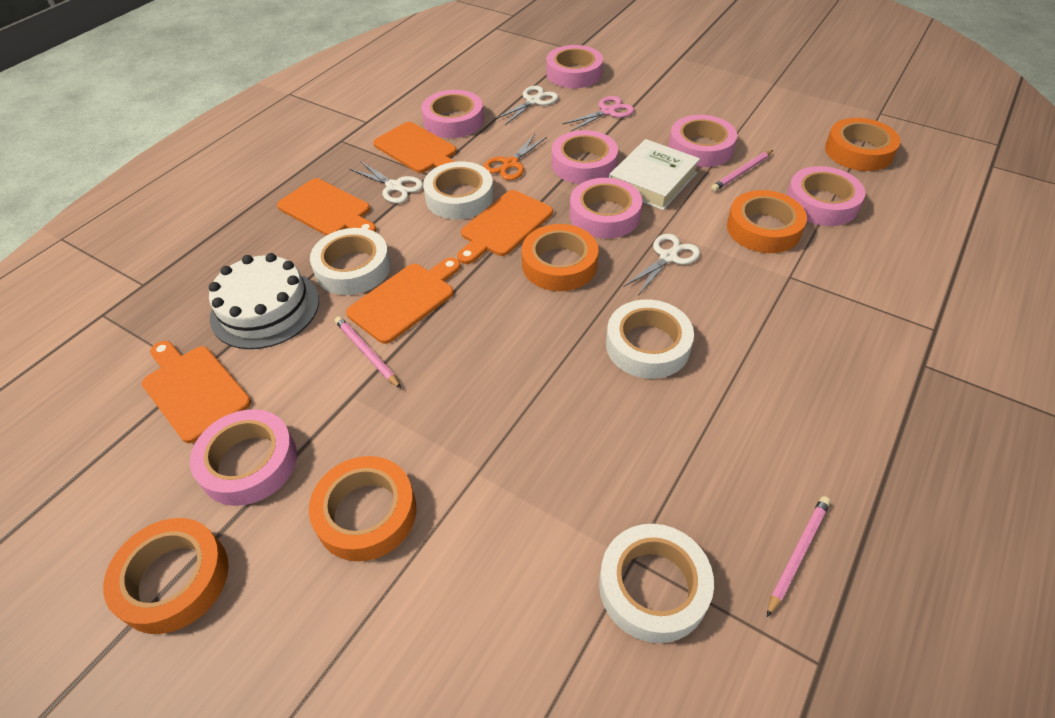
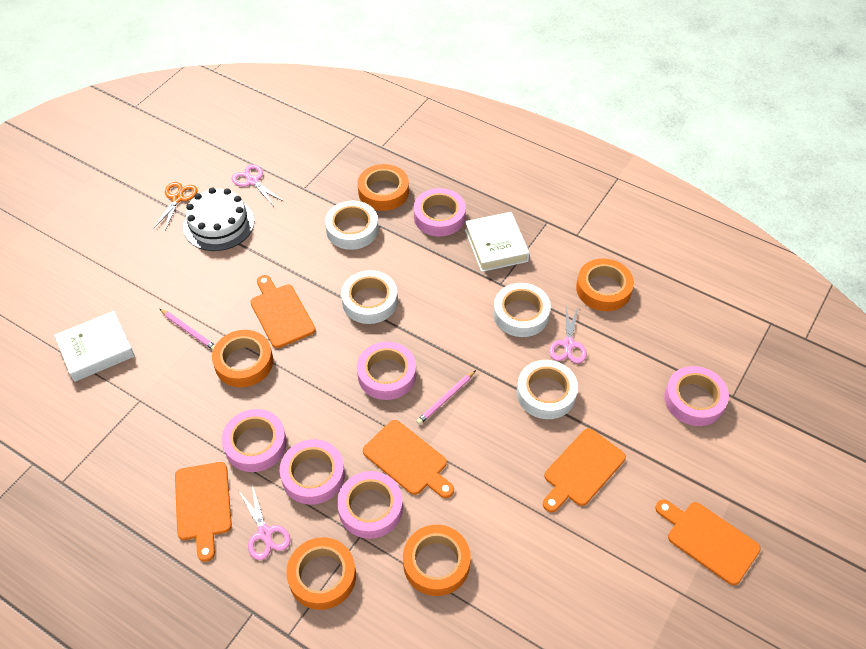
pink pencil: [335,316,401,388] [711,150,773,191] [767,496,831,617] = 3 -> [160,309,215,350] [416,370,476,425] = 2
pink scissors: [563,96,635,131] = 1 -> [232,164,284,205] [239,485,290,560] [549,307,587,363] = 3
pink tape: [190,409,297,506] [421,90,484,138] [546,45,603,88] [552,130,618,184] [570,178,642,239] [669,115,737,167] [786,166,865,226] = 7 -> [222,409,287,472] [280,439,345,505] [337,471,403,539] [357,342,416,400] [414,188,466,236] [664,366,729,426] = 6
white book: [609,139,700,210] = 1 -> [54,311,135,382] [465,212,530,272] = 2
white scissors: [349,161,423,203] [495,86,558,125] [623,233,700,296] = 3 -> none = 0

